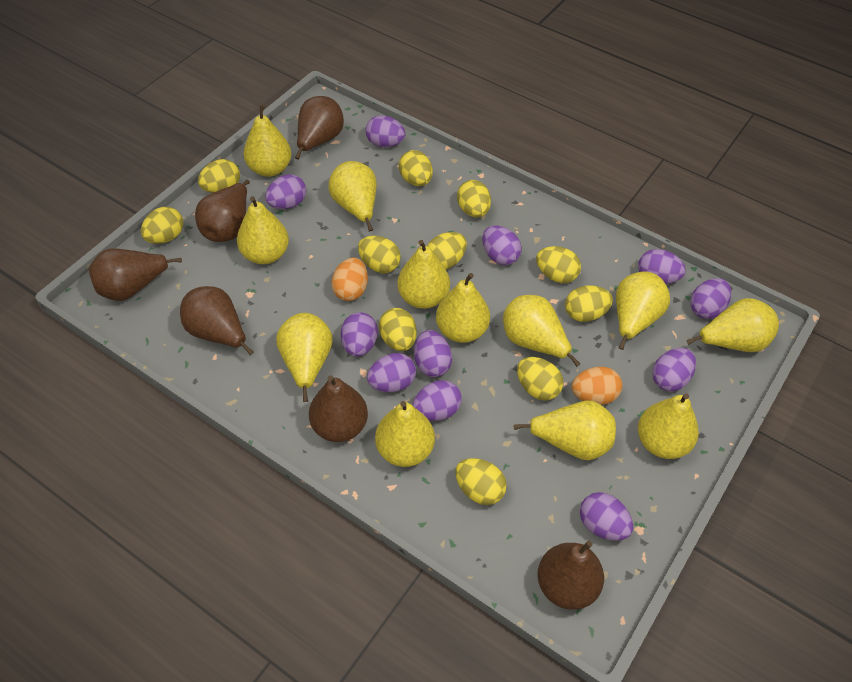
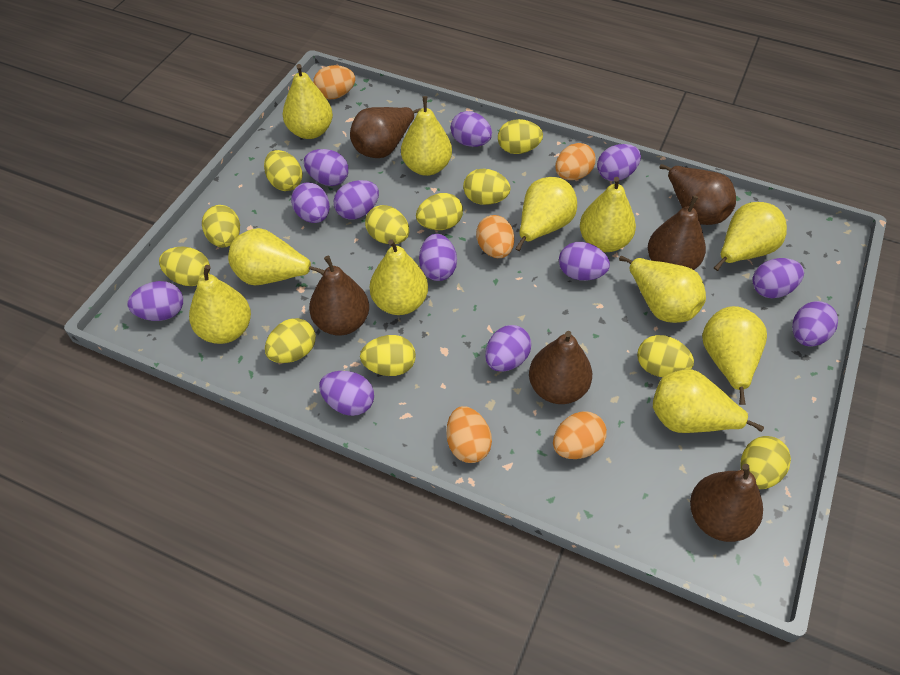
orange egg: [331,257,368,301] [571,367,622,405] = 2 -> [313,65,355,99] [446,406,492,463] [476,215,514,258] [553,411,607,459] [555,143,596,180] = 5
purple egg: [265,174,307,209] [341,312,378,357] [365,115,406,147] [367,353,416,392] [413,380,462,421] [414,330,452,377] [482,226,522,265] [580,492,633,541] [638,249,686,284] [652,348,696,391] [690,278,731,319] = 11 -> [128,281,183,321] [291,182,330,223] [304,149,349,186] [319,371,374,416] [334,180,379,219] [419,234,457,281] [451,111,492,147] [485,325,531,372] [559,242,610,281] [597,144,641,181] [752,258,804,298] [792,301,838,347] = 12
yellow pear: [237,196,289,264] [244,105,291,177] [276,313,333,402] [328,161,377,231] [375,401,435,467] [397,240,450,309] [436,273,490,343] [503,295,580,367] [513,401,616,460] [616,271,670,350] [638,393,699,459] [686,298,779,352] = 12 -> [189,265,251,344] [228,228,325,285] [283,64,333,139] [370,239,428,315] [401,96,452,176] [515,177,577,251] [580,177,636,252] [619,256,706,323] [653,369,764,433] [702,306,767,405] [714,202,787,271] = 11

